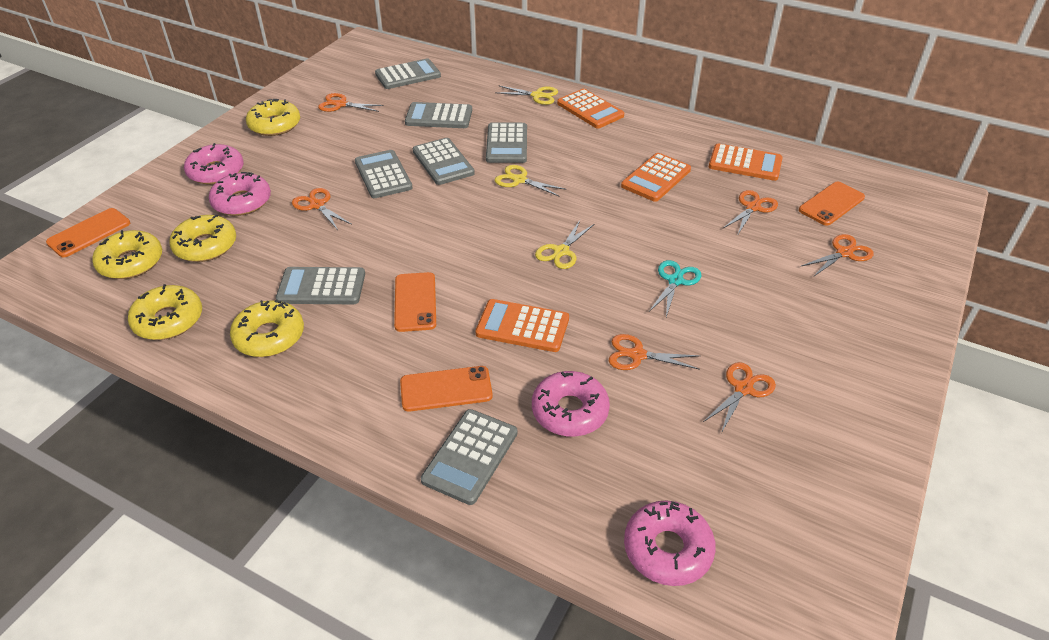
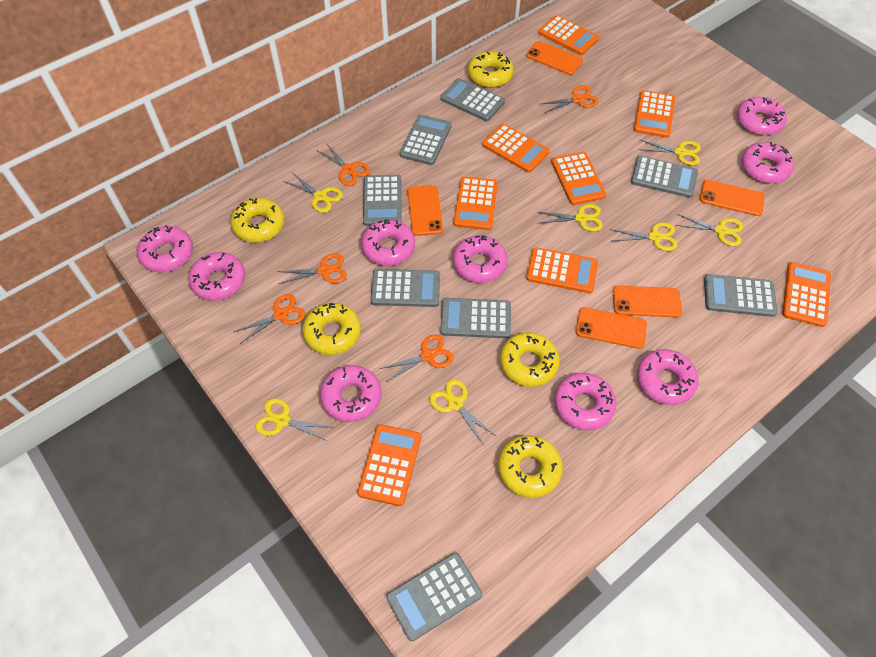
grey calculator: [276,267,365,304] [355,150,413,198] [375,58,441,89] [405,102,472,128] [412,138,475,185] [421,409,517,505] [486,122,527,163] = 7 -> [363,175,402,226] [370,269,440,307] [386,552,482,641] [400,115,452,165] [440,78,505,121] [440,298,511,339] [631,156,698,198] [704,274,778,317] = 8
orange calculator: [476,299,569,352] [557,89,624,129] [621,153,691,202] [709,143,783,181] = 4 -> [357,424,421,506] [454,176,498,230] [482,124,550,173] [526,247,598,293] [538,15,599,55] [551,152,606,205] [634,90,675,138] [782,262,831,327] = 8
orange phone: [46,208,130,257] [394,272,436,332] [400,366,493,412] [799,182,865,225] = 4 -> [407,185,443,236] [526,41,583,75] [576,307,647,349] [613,286,682,318] [700,180,765,216] = 5
orange scissors: [292,188,352,230] [318,93,384,112] [609,334,700,370] [703,362,776,433] [723,190,778,236] [801,234,874,277] = 6 -> [234,294,305,344] [277,253,347,284] [316,144,370,186] [380,334,454,382] [541,85,599,113] = 5
pink donut: [184,143,244,185] [209,172,271,216] [532,371,610,437] [624,501,716,586] = 4 -> [137,225,193,273] [188,252,245,301] [320,365,381,422] [361,220,415,266] [453,235,508,283] [554,373,616,431] [637,349,699,405] [736,97,787,135] [741,142,794,183] = 9
turquoise scissors: [649,260,701,317] = 1 -> none = 0
yellow scissors: [495,85,558,105] [495,165,567,197] [535,220,595,269] = 3 -> [255,398,332,442] [283,173,343,213] [430,379,496,444] [538,204,603,232] [610,222,677,251] [638,140,701,165] [676,214,743,246] = 7

